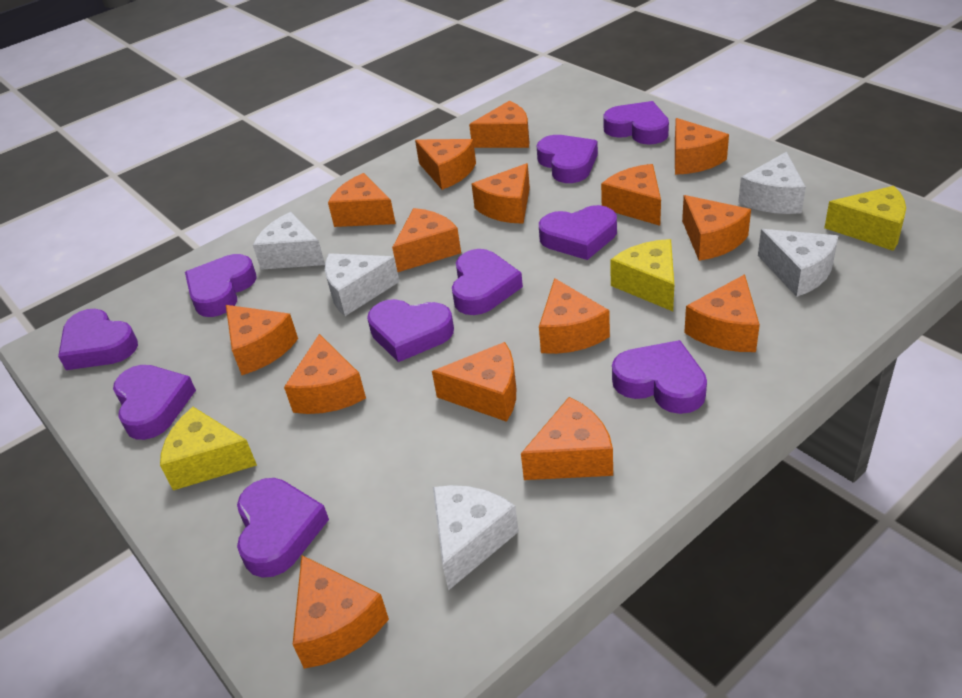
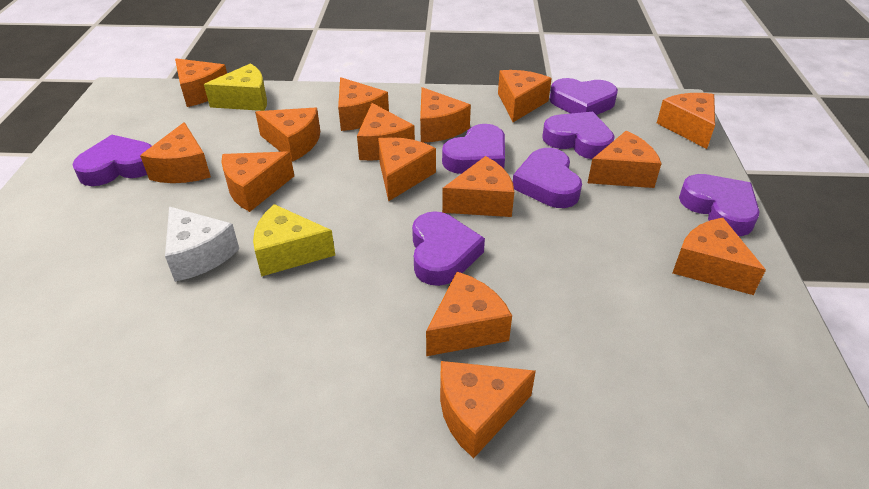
purple heart: [58,309,138,370] [113,365,196,440] [185,254,257,317] [237,478,329,578] [367,299,454,362] [452,249,523,315] [537,135,598,183] [539,205,617,260] [603,101,669,145] [612,340,707,414] = 10 -> [72,135,152,186] [412,211,485,286] [442,124,505,174] [513,148,582,208] [542,112,615,159] [550,78,618,115] [679,174,760,236] = 7
white cheese: [253,212,325,270] [325,253,400,316] [433,485,519,591] [738,152,806,214] [758,229,838,297] = 5 -> [165,206,239,282] = 1
yellow cheese: [160,407,257,490] [610,239,674,311] [824,186,906,251] = 3 -> [204,63,267,111] [253,204,335,277] = 2

